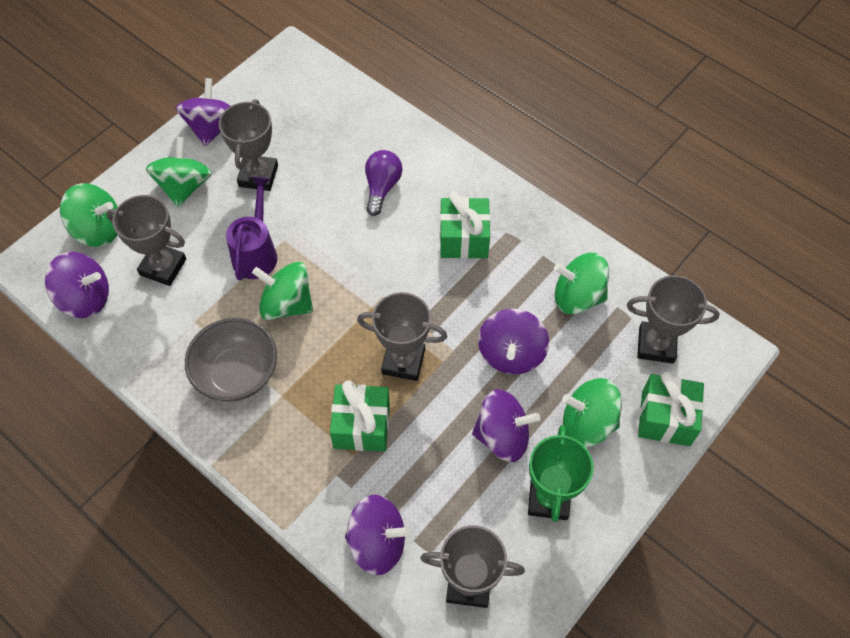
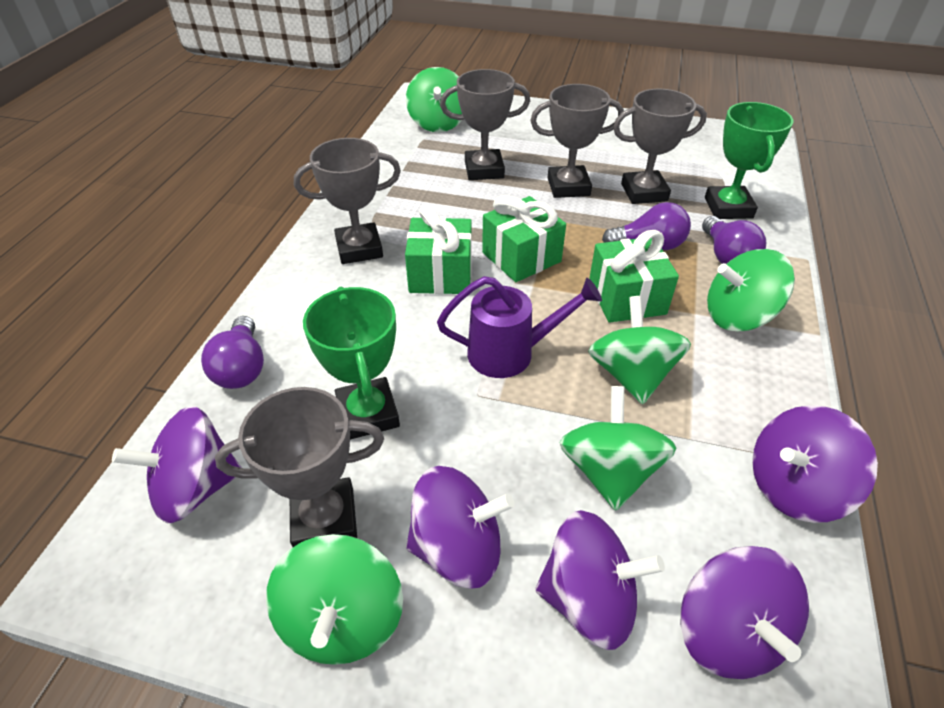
green trophy: [528,425,594,522] = 1 -> [303,287,400,440] [705,102,794,219] = 2
grey bowl: [185,318,277,402] = 1 -> none = 0
purple light bulb: [365,150,402,216] = 1 -> [201,316,264,389] [602,202,691,250] [702,216,766,264] = 3

